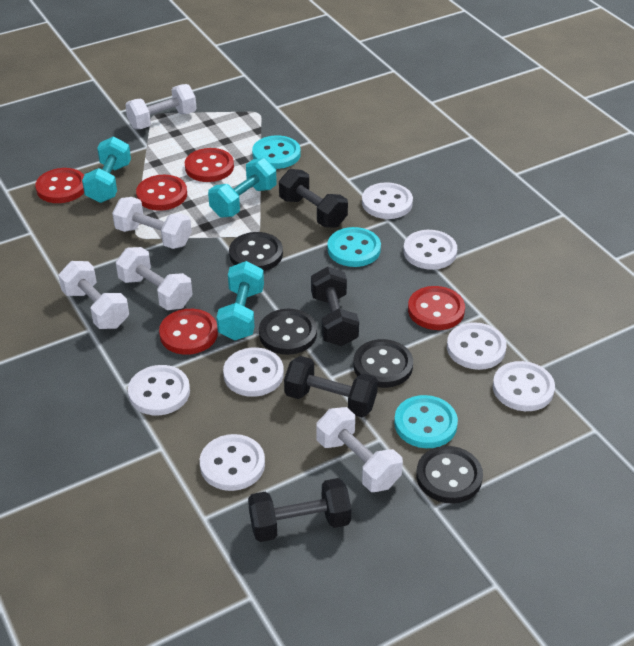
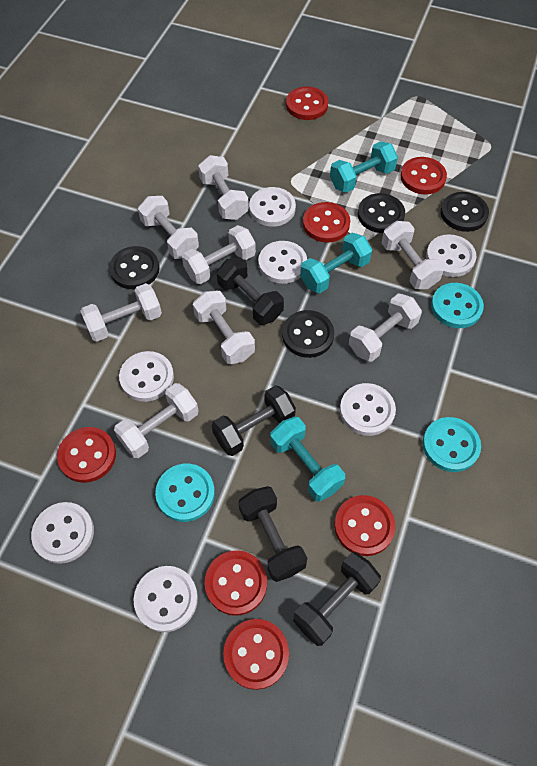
red button: [35,168,84,203] [136,175,187,211] [159,309,218,355] [185,148,234,182] [408,286,465,330] = 5 -> [57,427,116,483] [205,550,267,616] [223,619,289,690] [286,87,328,120] [303,202,350,243] [334,495,395,556] [400,157,447,194] = 7
white dumbbell: [58,261,129,329] [112,197,192,249] [116,247,193,310] [125,84,197,129] [316,407,403,492] = 5 -> [80,283,162,342] [114,383,199,458] [138,196,199,259] [182,225,256,284] [193,291,255,364] [198,155,249,220] [349,293,422,362] [382,221,444,289] = 8

